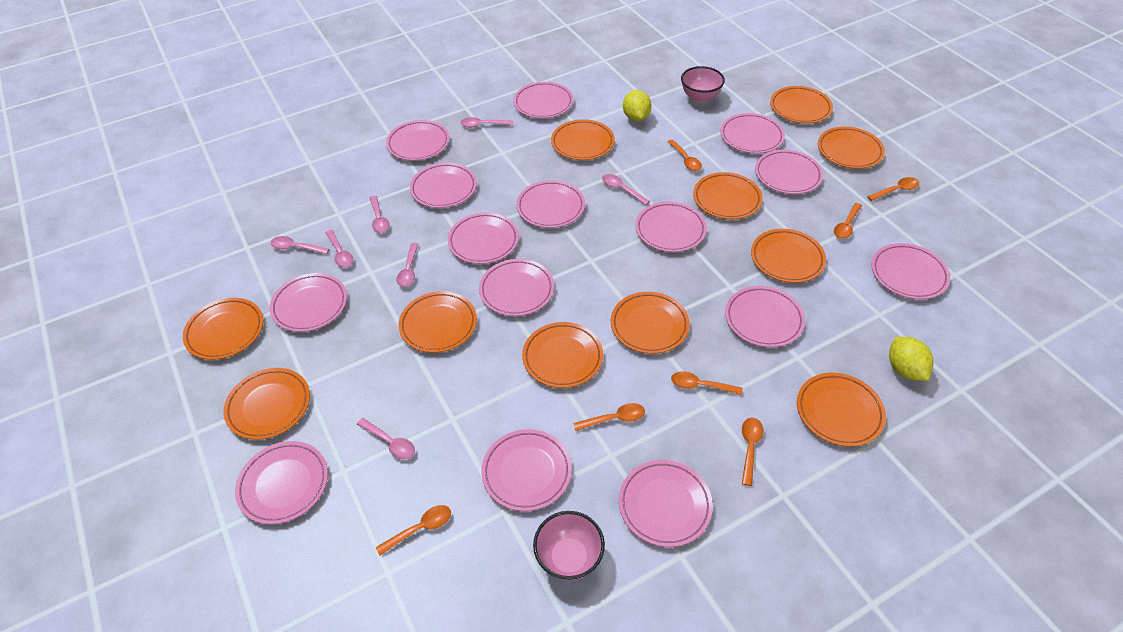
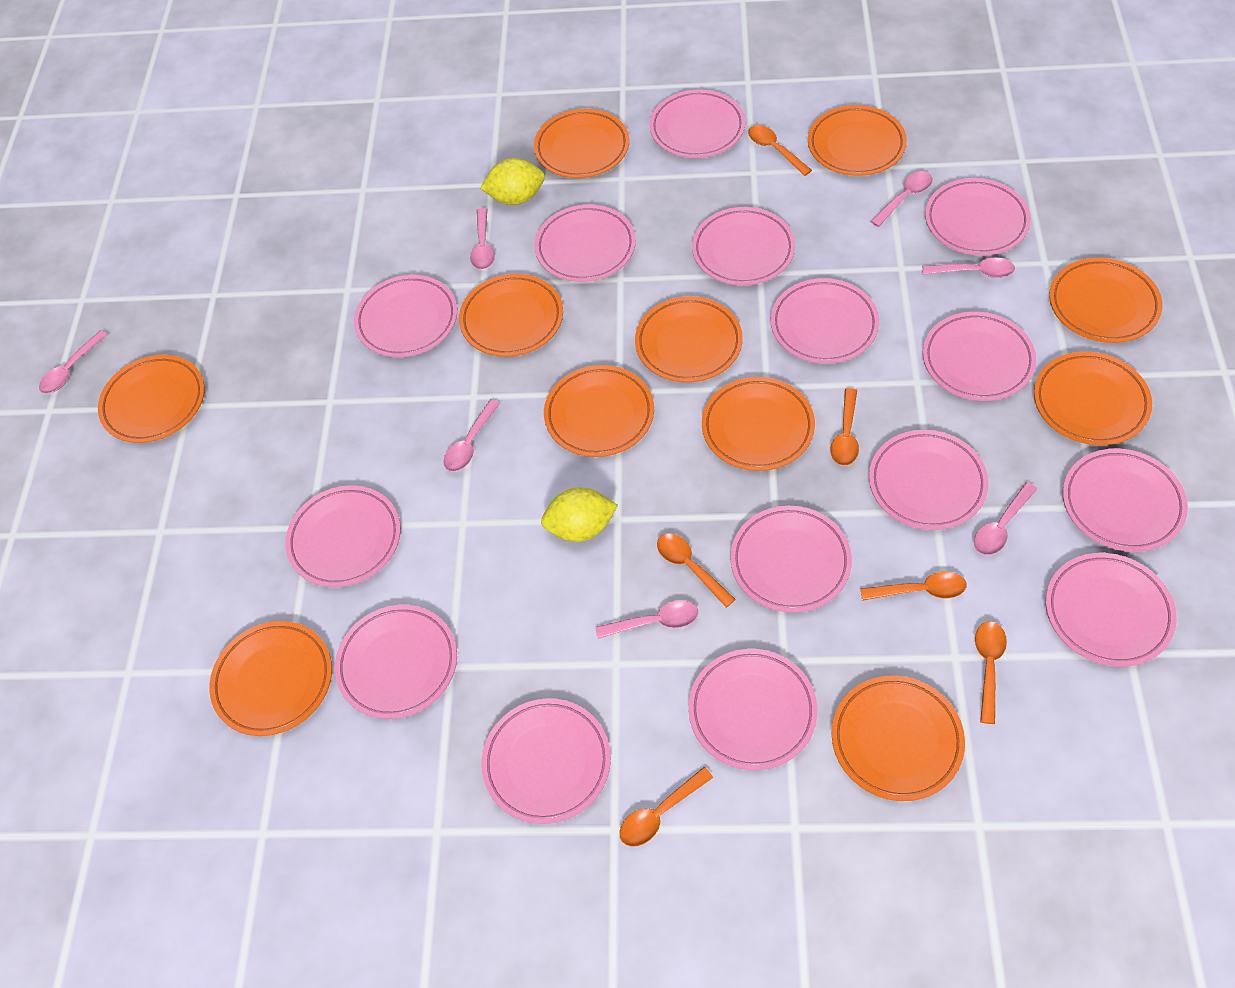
orange spoon: [376,505,451,555] [573,403,645,431] [667,139,702,171] [671,371,743,395] [742,418,763,486] [834,203,862,239] [867,177,919,201] = 7 -> [619,767,713,847] [657,533,736,608] [748,125,812,176] [830,388,859,466] [860,572,966,601] [975,621,1007,724] = 6
pink bowl: [533,511,605,581] [681,66,725,103] = 2 -> none = 0

